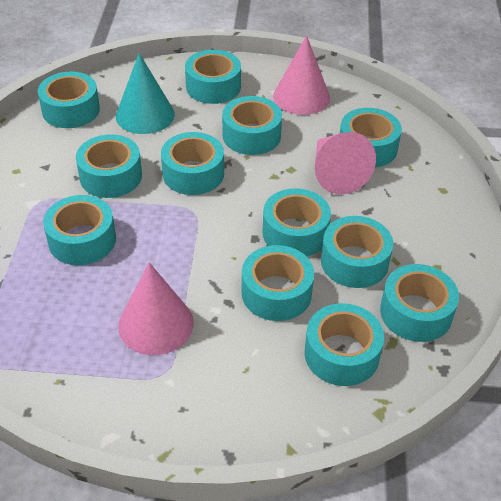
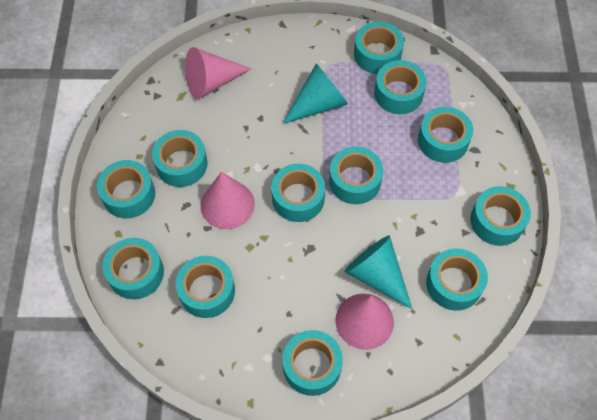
turquoise cone: [116,53,175,134] = 1 -> [282,64,348,124] [345,235,412,309] = 2

